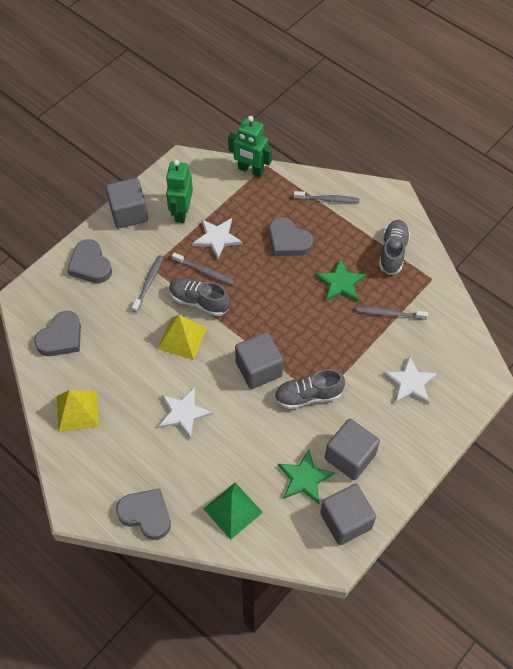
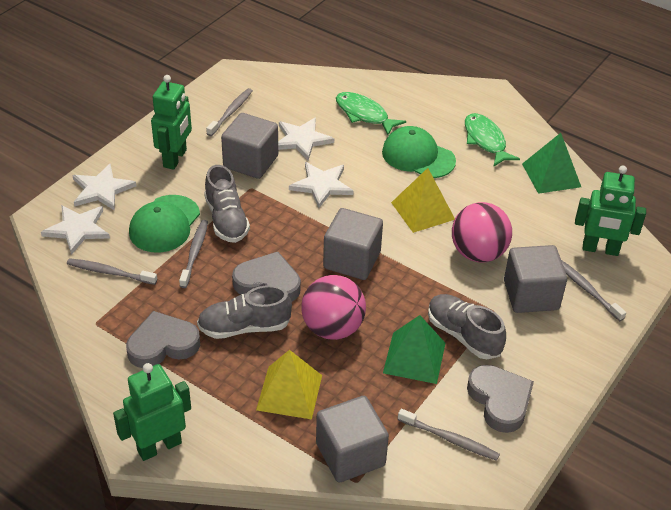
green cap: none = 0 -> [129,195,200,253] [382,126,456,178] = 2
green fish: none = 0 -> [336,92,406,135] [465,113,520,166] = 2
green pyramid: [203,482,263,540] = 1 -> [383,315,445,384] [522,133,581,194] = 2
green robot: [166,160,193,223] [228,116,272,177] = 2 -> [113,363,191,461] [151,75,192,170] [575,166,646,256] = 3
green star: [278,450,335,504] [315,259,366,302] = 2 -> none = 0
grey heart: [34,311,81,356] [67,239,112,283] [116,488,171,540] [269,217,313,256] = 4 -> [126,311,200,368] [232,252,301,301] [467,365,534,433] = 3
grey toothbrush: [132,255,163,313] [172,252,235,285] [294,191,360,203] [356,307,428,320] = 4 -> [67,258,157,285] [179,220,208,288] [206,88,253,136] [398,409,500,461] [561,260,626,321] = 5
pink ball: none = 0 -> [301,275,366,340] [452,202,512,262] = 2
white star: [158,387,213,439] [192,218,242,259] [383,356,438,404] = 3 -> [41,205,110,255] [72,164,136,211] [278,117,334,160] [289,162,354,208] = 4

